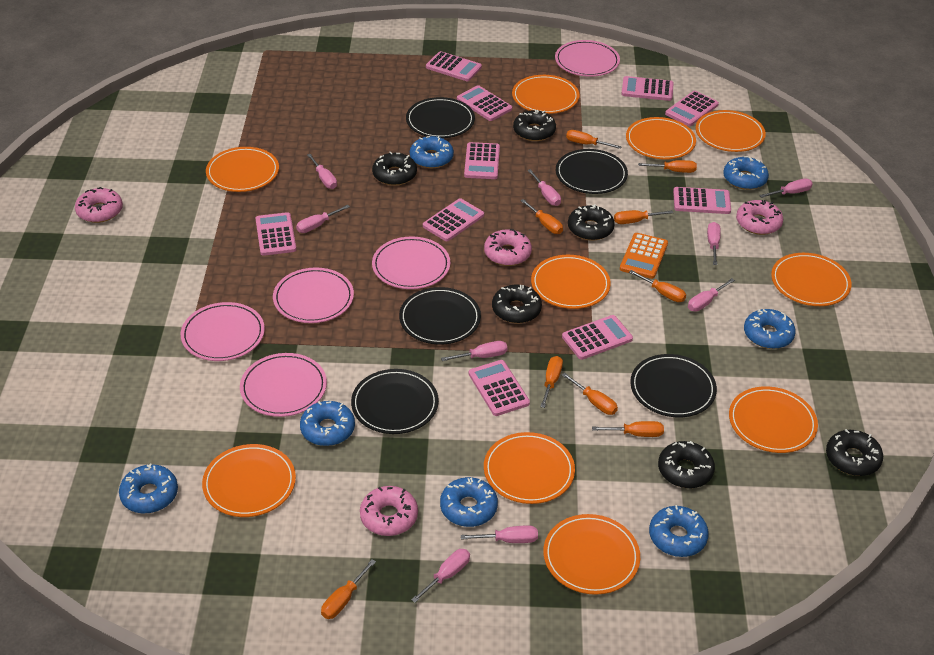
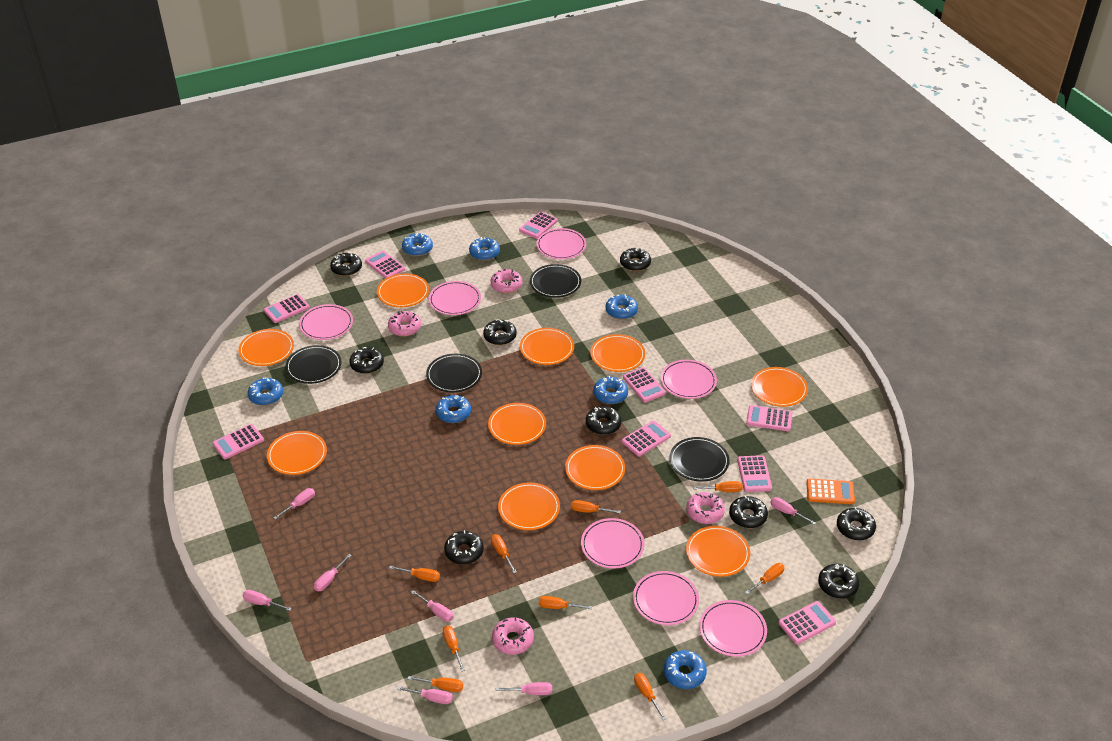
black donut: [372,152,417,186] [492,285,542,323] [513,110,556,141] [568,205,615,241] [658,441,715,488] [826,429,883,476] = 6 -> [330,252,362,276] [349,347,384,374] [444,530,484,564] [483,319,517,345] [586,406,621,435] [620,248,651,271] [729,496,768,528] [818,564,859,599] [837,507,876,540] = 9
black plate: [351,369,439,434] [399,287,481,345] [406,97,475,138] [556,149,628,194] [630,354,717,417] = 5 -> [285,345,341,384] [426,354,482,392] [530,264,581,298] [669,437,729,482] = 4
pink calculator: [255,212,296,256] [423,198,484,241] [426,51,482,81] [457,85,512,121] [464,142,500,179] [469,360,530,416] [562,315,633,360] [621,76,674,101] [665,91,719,126] [673,187,731,214] = 10 -> [213,424,264,459] [264,294,310,323] [365,251,405,279] [519,212,558,239] [622,421,671,457] [623,367,666,403] [737,455,772,492] [746,405,793,431] [779,601,836,644] = 9
pink plate: [181,302,265,361] [240,353,327,417] [273,267,354,323] [372,236,450,289] [555,40,620,77] = 5 -> [299,304,353,340] [429,281,481,315] [536,228,586,259] [581,518,645,569] [633,571,699,625] [661,360,717,399] [699,600,767,657] = 7
pink screwdriver: [296,205,350,233] [307,154,337,189] [411,549,470,603] [441,341,507,361] [461,526,538,543] [527,169,561,206] [688,278,735,312] [707,222,721,265] [759,179,813,198] = 9 -> [243,590,292,611] [274,488,315,520] [314,554,352,591] [397,686,453,704] [411,590,454,622] [496,682,552,695] [770,497,816,525] = 7

